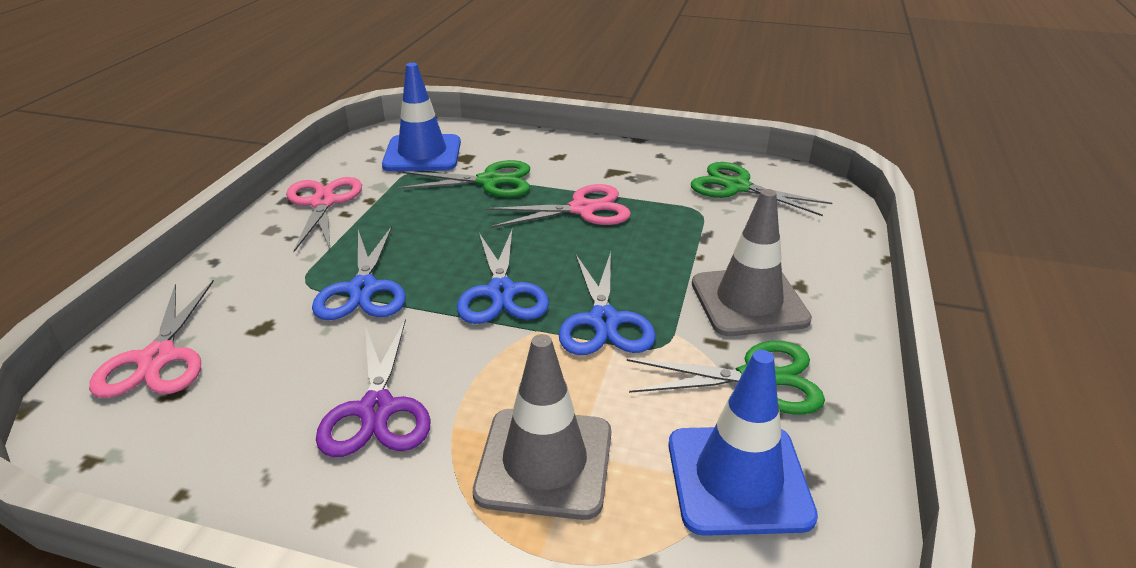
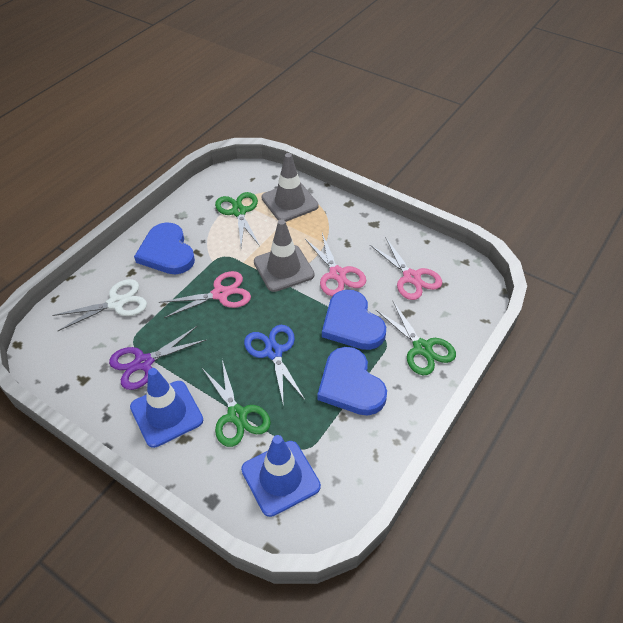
blue heart: none = 0 -> [134,222,195,274] [317,347,387,415] [322,290,386,350] = 3
blue scissors: [312,226,406,320] [457,229,549,324] [559,252,656,355] = 3 -> [244,325,305,407] = 1
white scissors: none = 0 -> [52,279,147,331] = 1

